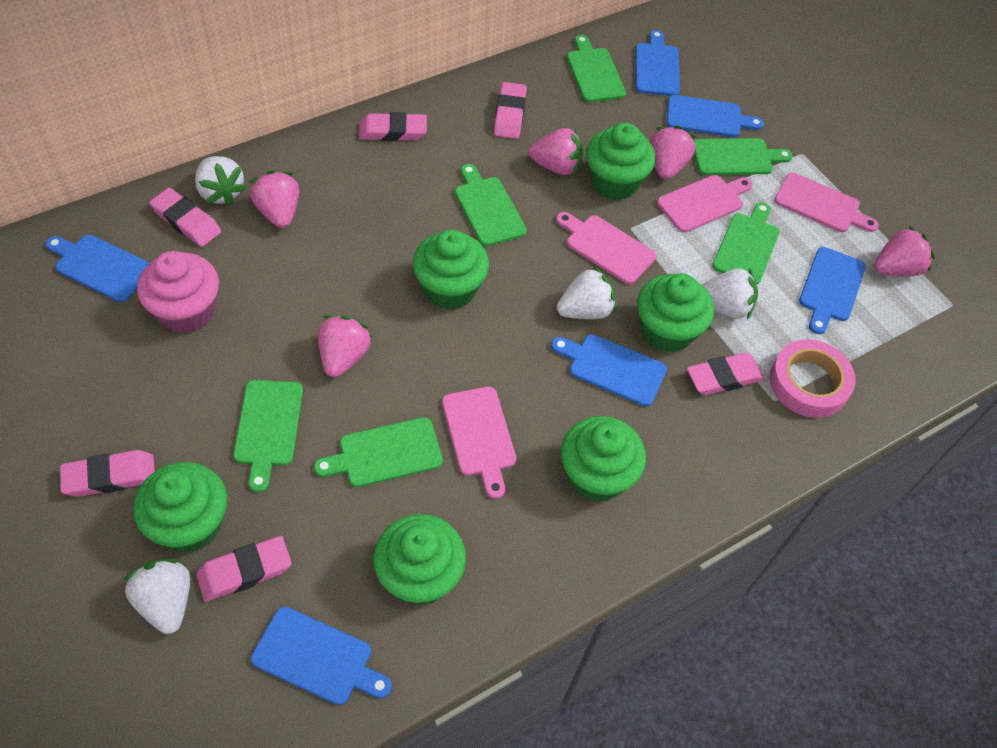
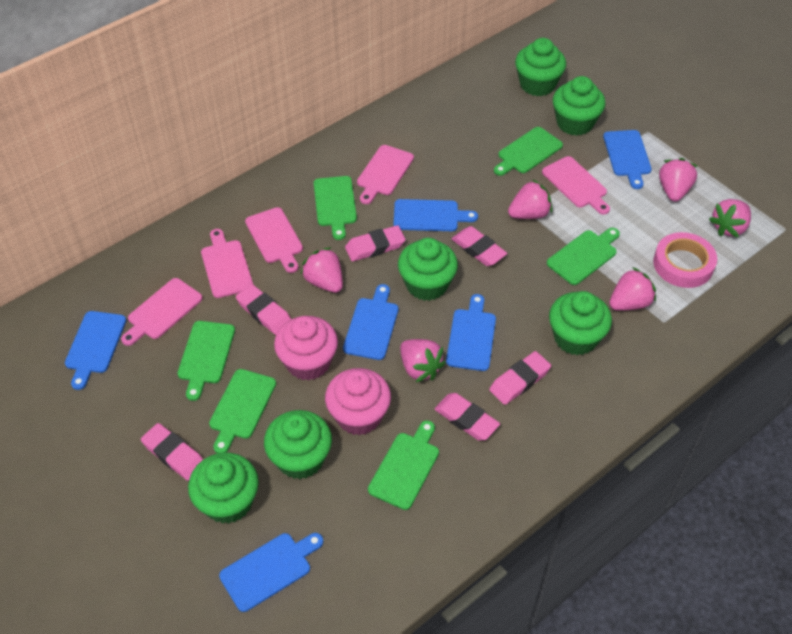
pink cupcake: [137,251,219,333] = 1 -> [274,316,338,381] [325,368,391,435] = 2
pink cutting board: [442,387,517,499] [556,212,656,284] [657,175,753,232] [774,173,879,232] = 4 -> [121,278,203,346] [201,229,253,298] [245,207,303,273] [357,145,414,204] [542,156,610,214] = 5
pink strawberry: [250,170,299,228] [318,315,372,377] [529,128,583,175] [650,125,696,180] [874,226,935,277] = 5 -> [300,247,343,293] [400,339,446,382] [508,180,552,219] [609,267,656,311] [659,158,697,202] [709,199,751,237] = 6
white strawberry: [122,559,190,634] [195,156,247,206] [557,266,616,319] [702,268,758,320] = 4 -> none = 0

